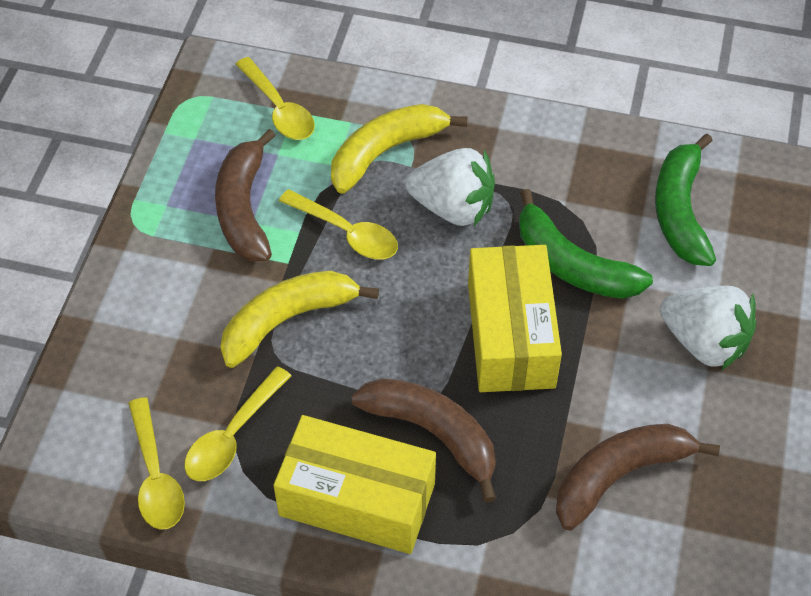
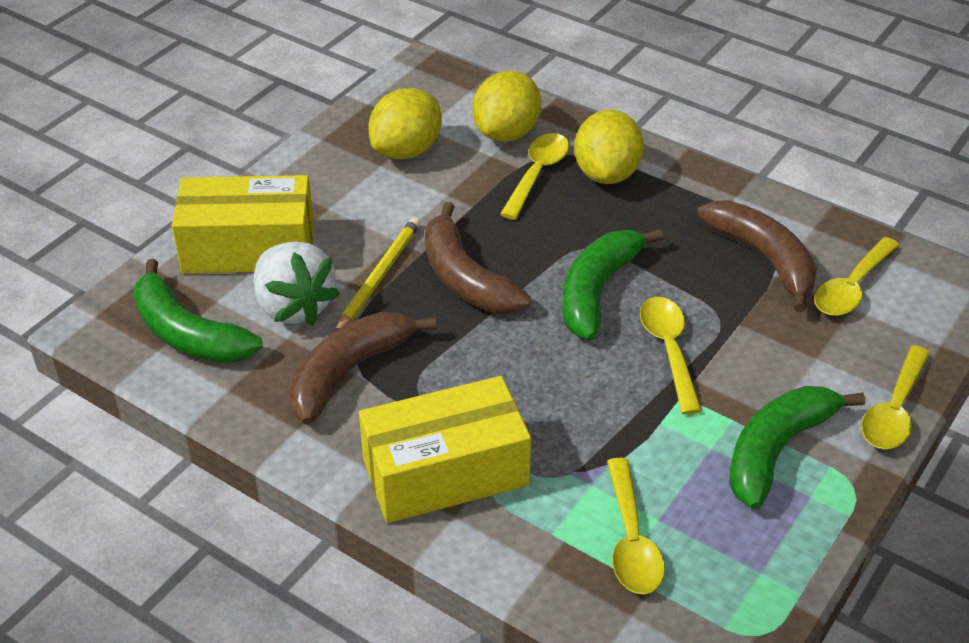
green banana: [519,189,653,299] [655,134,716,266] = 2 -> [133,259,262,363] [562,229,664,340] [729,386,865,509] = 3
white strawberry: [405,148,495,226] [660,286,756,370] = 2 -> [253,242,340,326] = 1
yellow banana: [220,271,379,368] [331,104,468,194] = 2 -> none = 0
yellow lemon: none = 0 -> [368,88,442,159] [473,71,541,142] [574,110,644,184] = 3
yellow pencil: none = 0 -> [336,217,421,331] = 1
yellow spoon: [128,397,185,530] [184,366,291,481] [236,57,315,140] [279,189,398,260] = 4 -> [500,133,569,220] [607,458,665,594] [640,297,702,414] [814,237,900,316] [861,345,930,449] = 5

